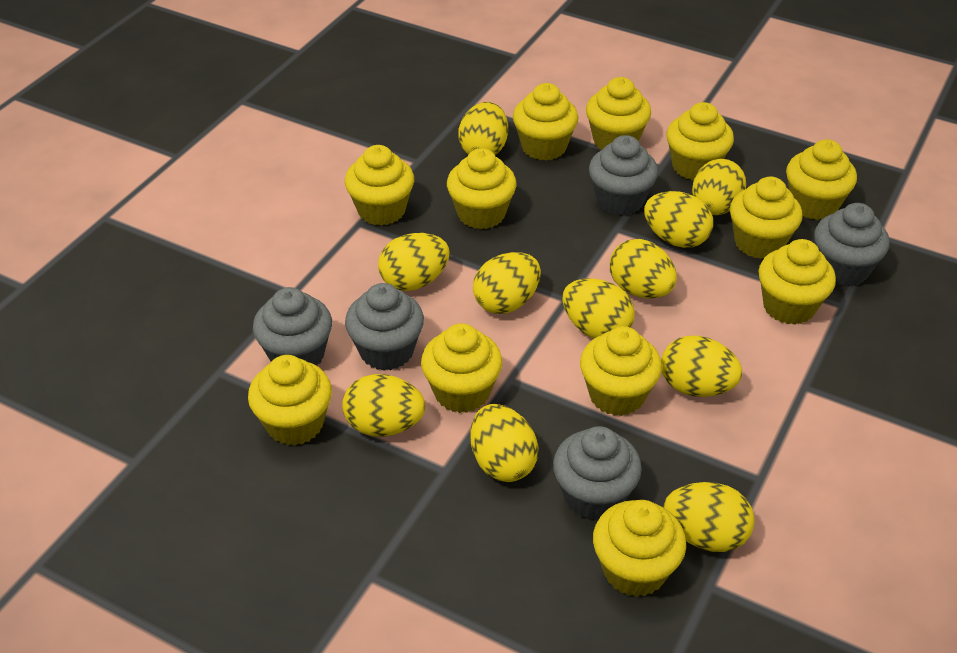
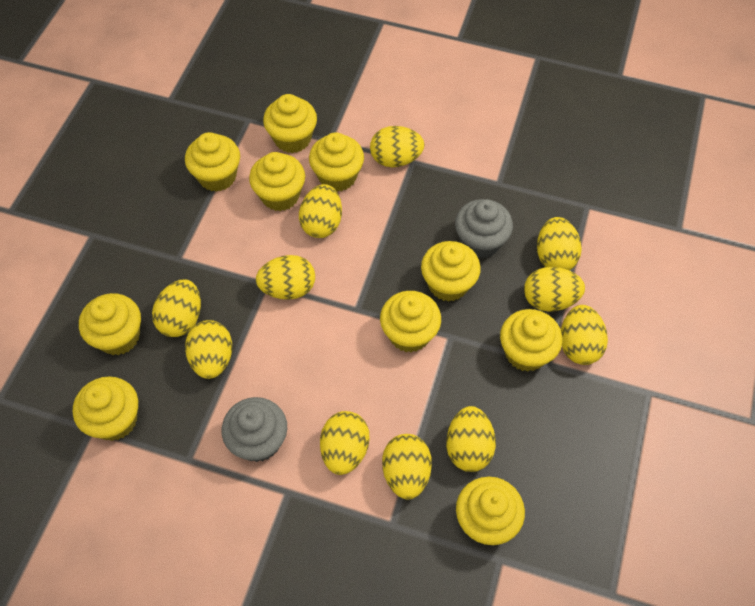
grey cupcake: [253,287,332,366] [345,283,424,371] [553,426,642,520] [589,135,658,216] [814,203,890,287] = 5 -> [222,397,287,462] [455,199,513,258] = 2
yellow cupcake: [248,355,332,446] [345,145,414,226] [421,324,502,413] [447,148,516,229] [513,83,578,161] [580,326,662,416] [586,77,651,150] [593,500,686,597] [667,102,734,180] [730,177,802,259] [758,239,836,325] [786,139,857,220] = 12 -> [73,376,138,441] [79,293,141,355] [185,132,240,192] [249,152,305,211] [263,94,317,153] [309,132,364,192] [380,291,441,352] [421,241,481,302] [456,477,525,545] [500,309,562,372] = 10

